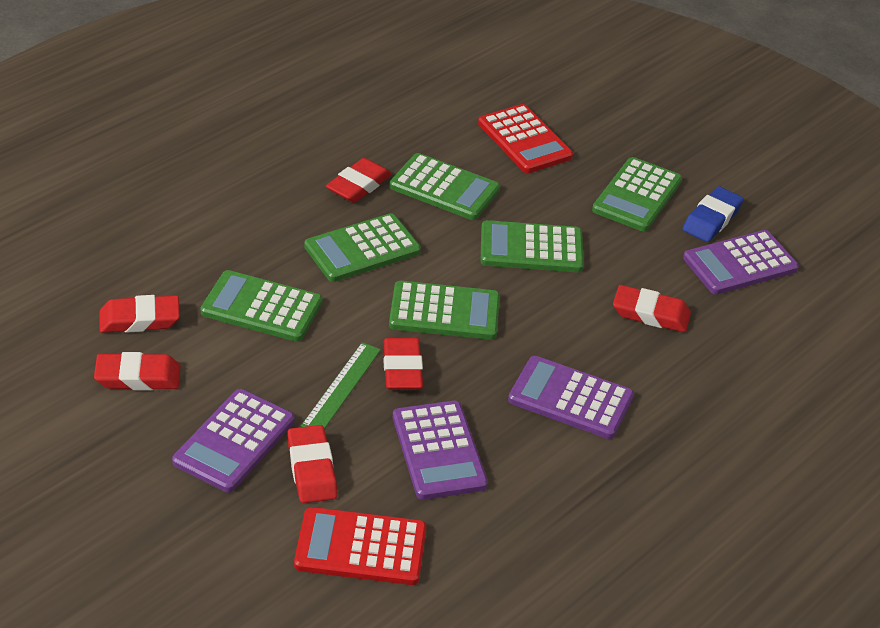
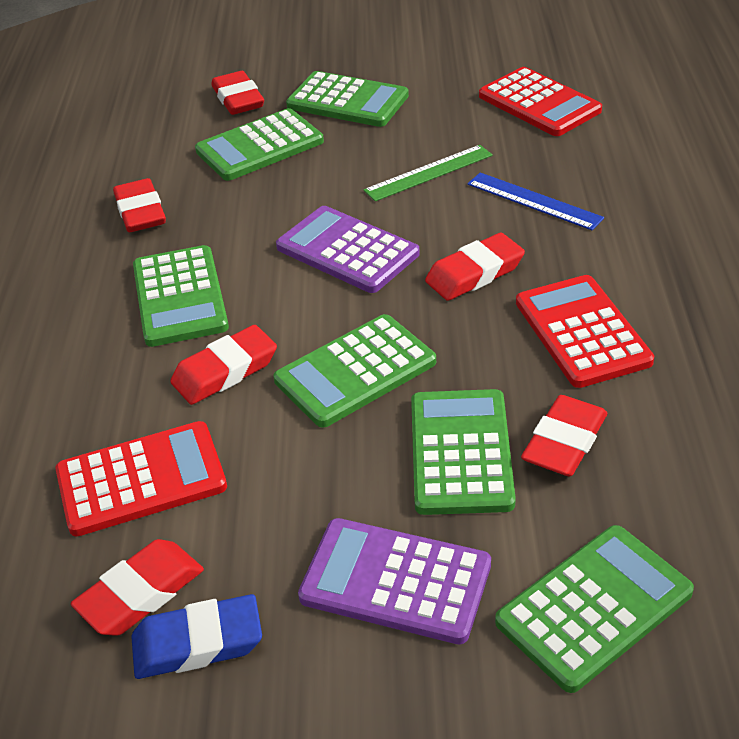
blue ruler: none = 0 -> [467,172,604,230] = 1
purple calculator: [172,389,295,493] [393,401,488,500] [508,356,634,439] [683,230,799,295] = 4 -> [276,206,420,293] [298,518,491,644] = 2
red calculator: [294,507,427,585] [478,104,573,173] = 2 -> [55,421,227,537] [479,67,602,136] [516,275,654,388] = 3

